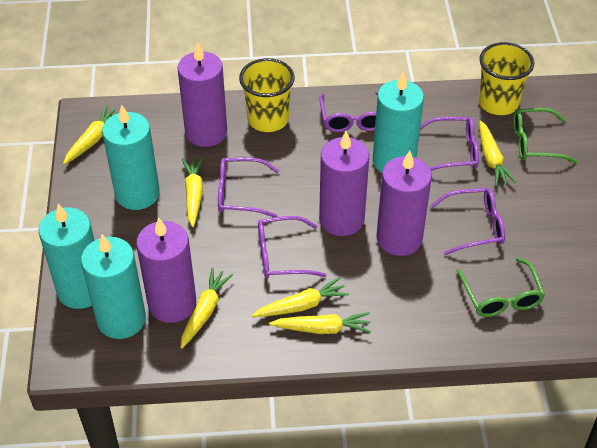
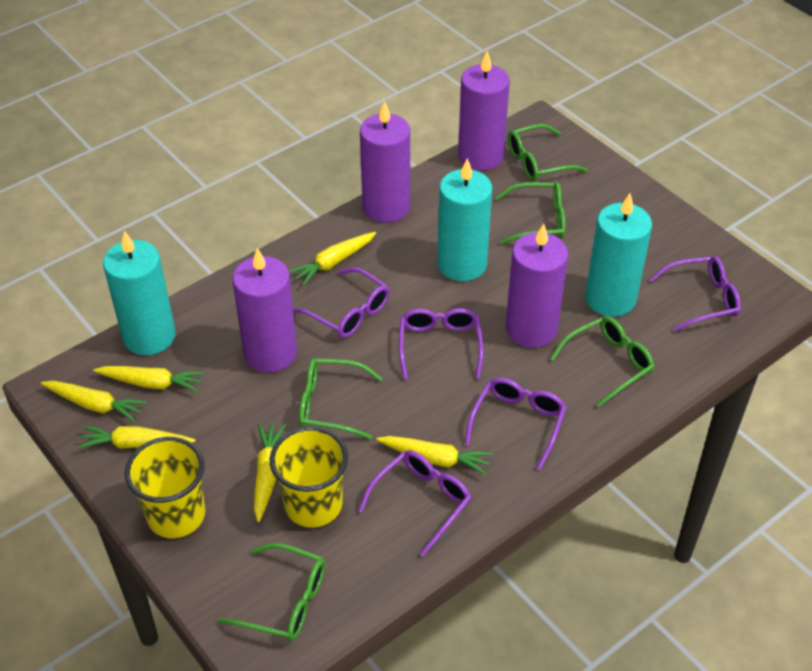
green glasses: [456,257,545,317] [513,108,578,163] = 2 -> [218,543,325,641] [299,358,383,439] [496,182,566,244] [508,124,588,181] [550,316,654,407] = 5
turquoise candle: [38,204,95,309] [81,234,146,339] [102,105,160,210] [373,72,424,173] = 4 -> [103,231,175,355] [437,158,492,281] [585,193,652,317] = 3

